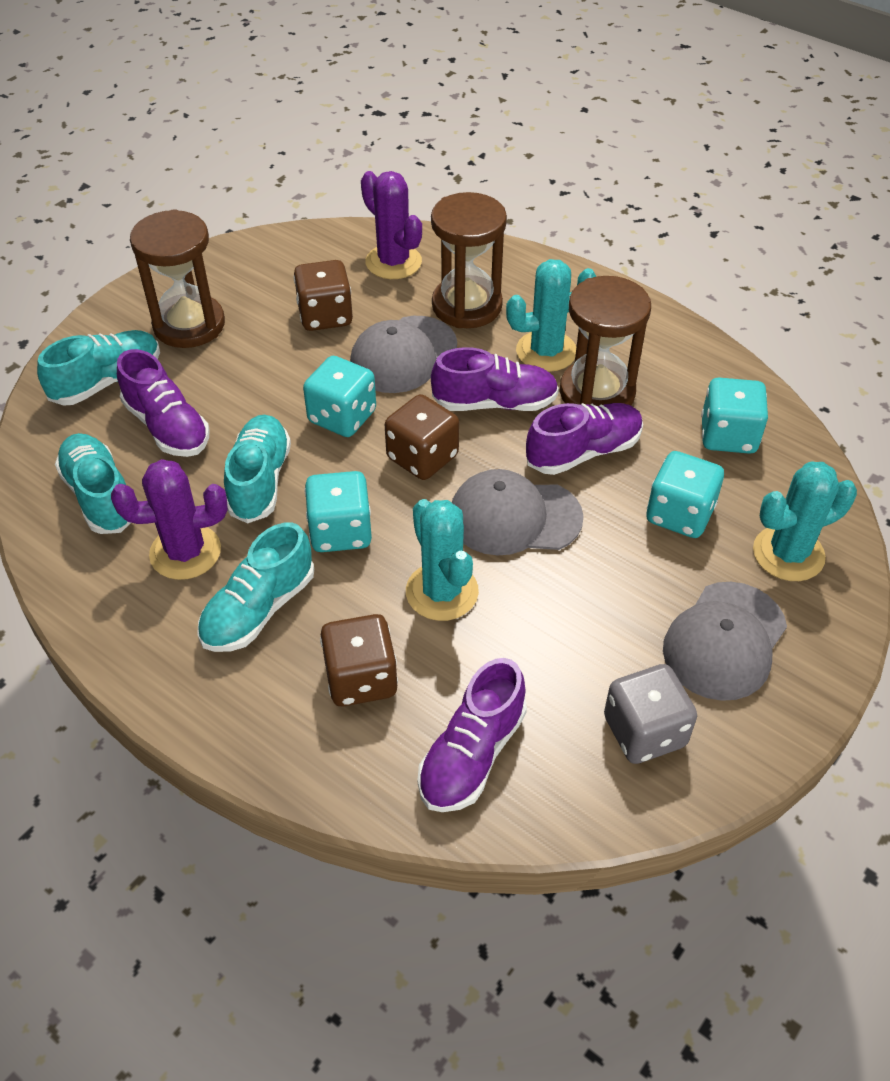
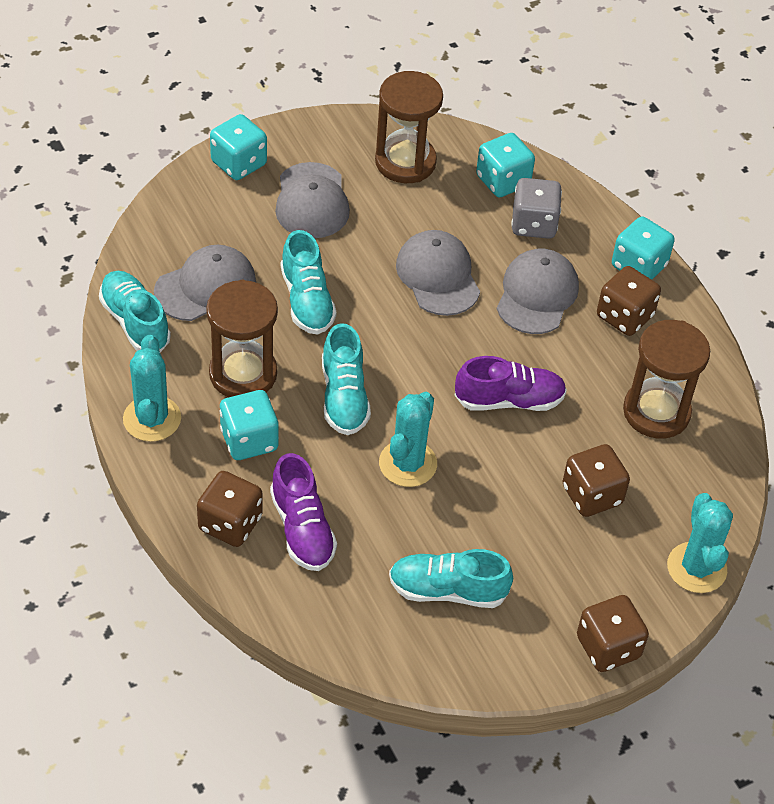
brown dice: [294,260,353,331] [320,614,398,707] [385,394,459,480] = 3 -> [197,471,263,547] [562,444,630,517] [577,595,649,672] [597,266,661,336] = 4
grey cap: [350,316,457,393] [452,469,584,555] [663,582,787,701] = 3 -> [154,245,256,321] [275,162,350,238] [396,230,480,316] [497,249,579,334] = 4
purple cactus: [111,459,228,580] [361,171,422,279] = 2 -> none = 0
purple shoe: [117,349,209,457] [418,658,527,812] [431,347,559,411] [526,403,643,475] = 4 -> [270,453,337,571] [454,356,567,411] = 2

